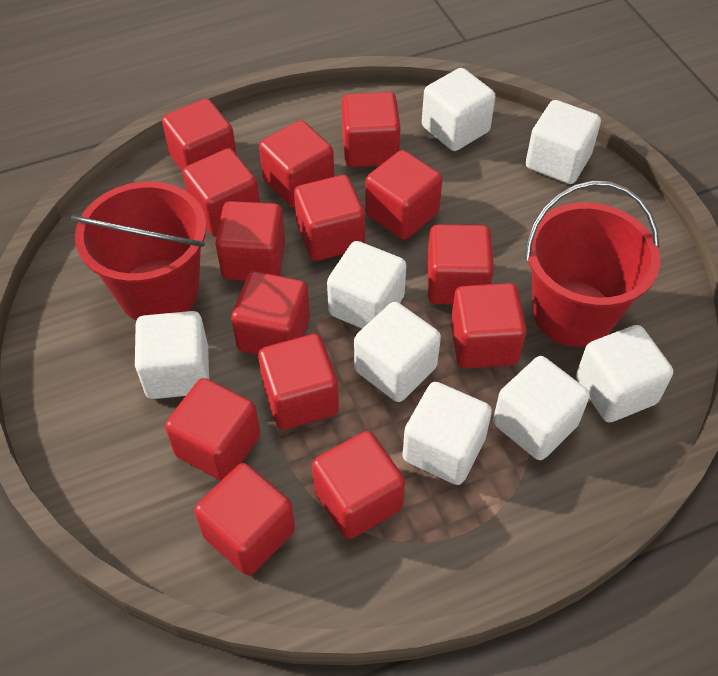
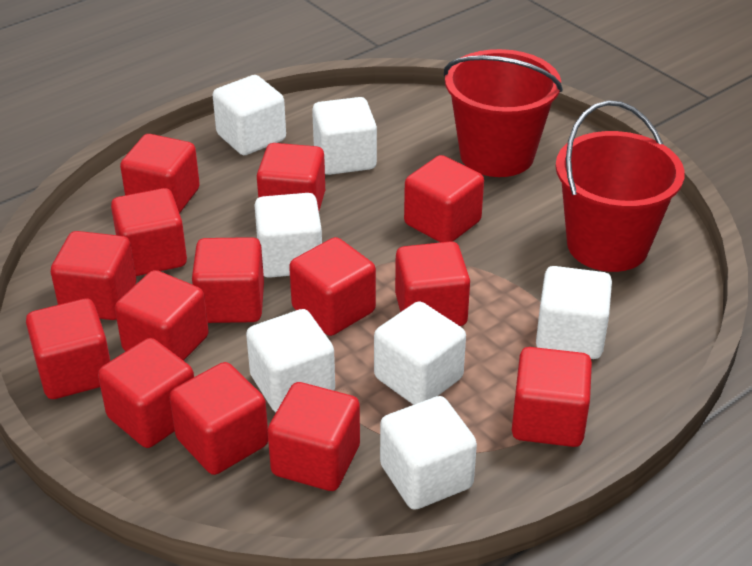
white cube: [135,311,209,399] [327,241,406,329] [354,302,441,402] [402,382,492,485] [422,68,496,151] [493,356,590,460] [526,100,601,184] [576,325,673,423] = 8 -> [213,75,286,155] [246,309,335,412] [254,193,322,278] [312,97,377,175] [374,301,466,405] [380,396,477,510] [536,266,612,359] = 7

